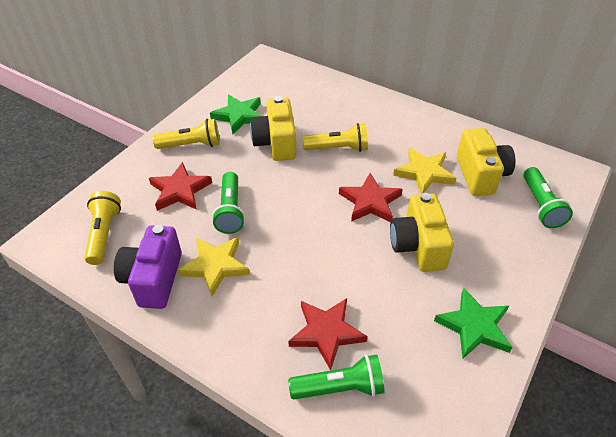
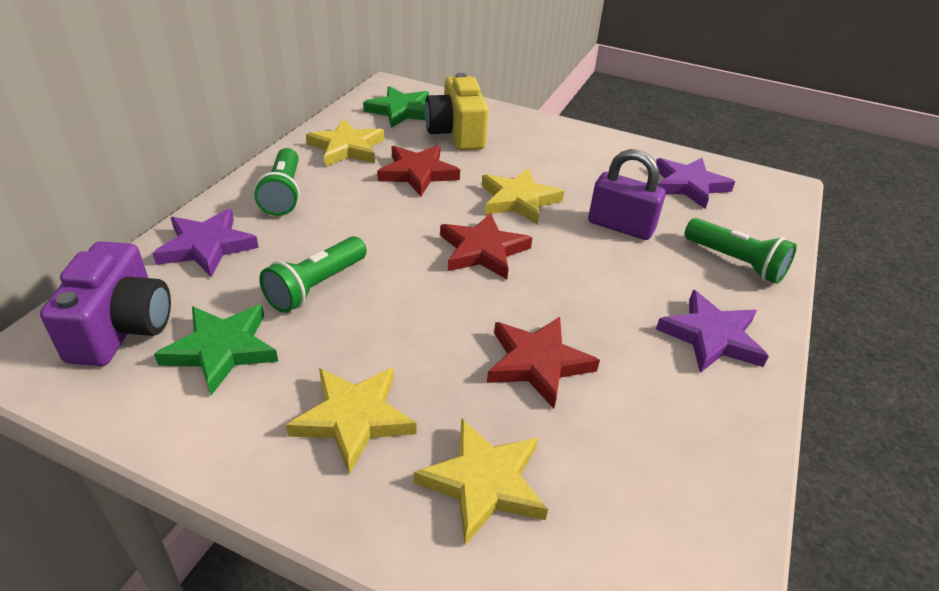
purple padlock: none = 0 -> [588,149,666,240] = 1
purple star: none = 0 -> [152,209,259,278] [656,158,735,209] [656,290,769,373] = 3
yellow camera: [250,96,296,161] [390,193,454,272] [457,128,515,196] = 3 -> [425,73,489,150] = 1
yellow flashlight: [84,191,121,265] [153,119,220,149] [302,123,368,152] = 3 -> none = 0
yellow star: [177,237,250,296] [393,148,456,194] = 2 -> [286,368,416,475] [306,119,384,167] [414,418,548,545] [482,168,564,225] = 4

